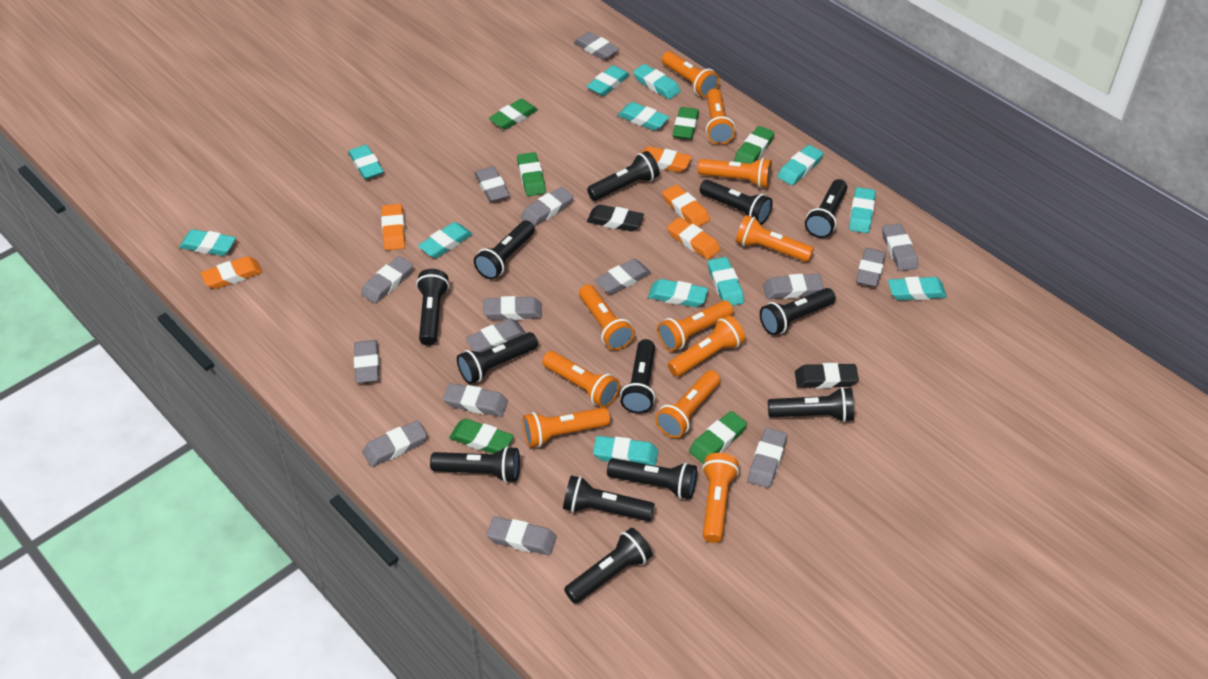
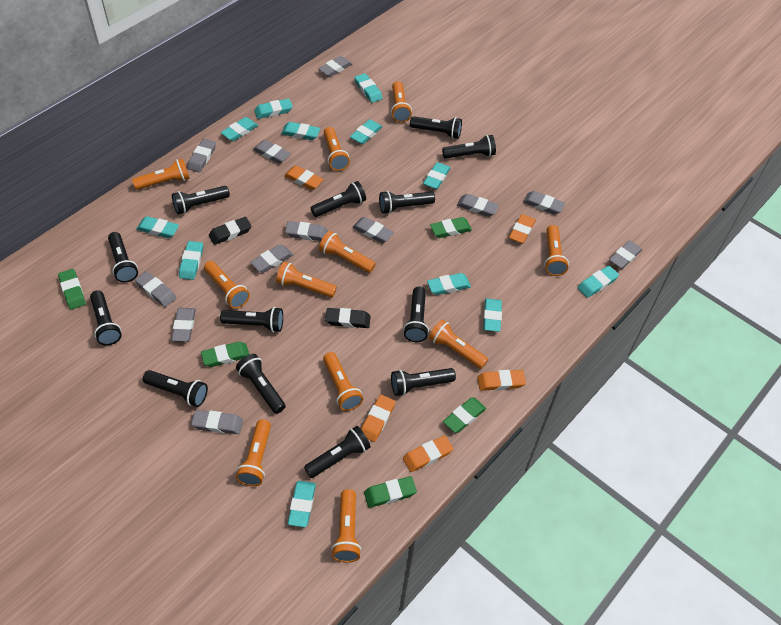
green eraser: [449,419,514,454] [489,99,538,130] [517,152,546,196] [672,107,699,140] [689,411,747,464] [734,126,774,164] = 6 -> [58,269,86,310] [201,342,249,367] [364,476,417,508] [430,217,472,238] [443,397,486,433] = 5
grey eraser: [354,340,379,383] [361,256,413,303] [362,420,427,467] [443,383,508,417] [465,318,526,352] [474,166,510,202] [483,296,542,320] [487,517,556,555] [521,187,574,226] [574,32,619,60] [595,259,651,294] [748,428,787,488] [763,274,824,299] [856,248,886,287] [882,223,918,271] = 15 -> [135,271,176,307] [171,308,196,342] [187,139,216,172] [191,410,243,434] [250,244,293,273] [253,140,291,164] [285,221,328,241] [318,56,352,77] [352,217,394,243] [457,194,499,217] [523,191,566,215] [609,240,642,269] = 12

